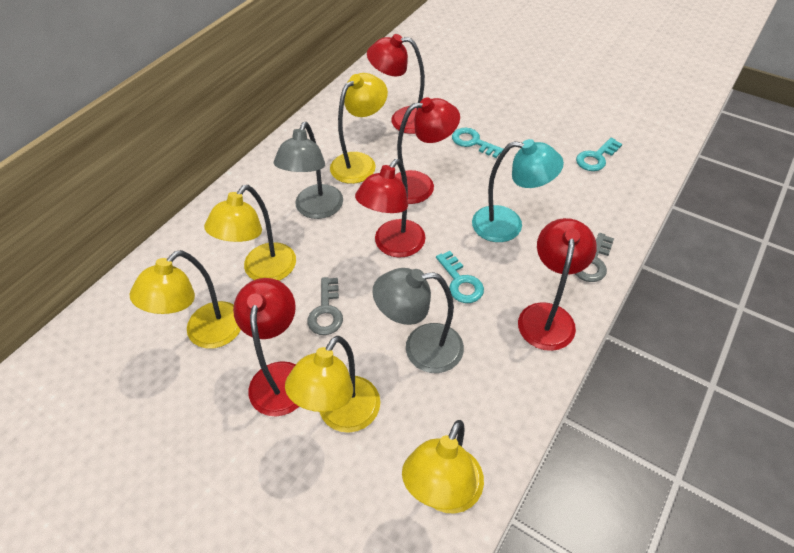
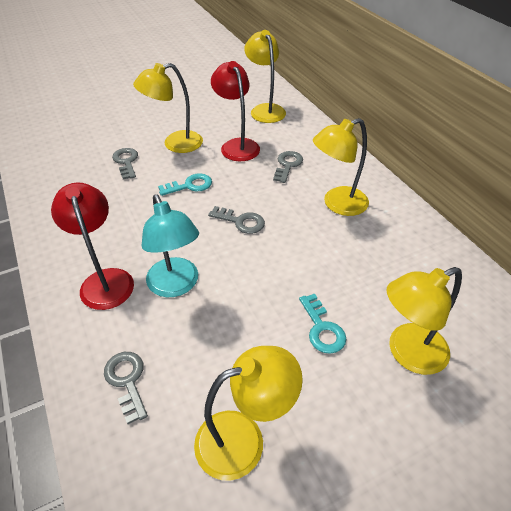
grey key: [307,277,343,335] [575,233,614,282] = 2 -> [104,352,148,424] [112,148,138,180] [208,206,265,234] [273,151,303,183] = 4
grey lamp: [274,122,343,219] [372,268,464,373] = 2 -> none = 0
red lamp: [233,278,299,416] [355,159,426,258] [367,34,425,134] [395,97,460,204] [518,218,597,351] = 5 -> [51,182,134,310] [211,61,260,161] = 2
turquoise key: [436,251,484,303] [452,128,503,158] [576,138,622,171] = 3 -> [158,173,212,196] [299,294,346,354] = 2

